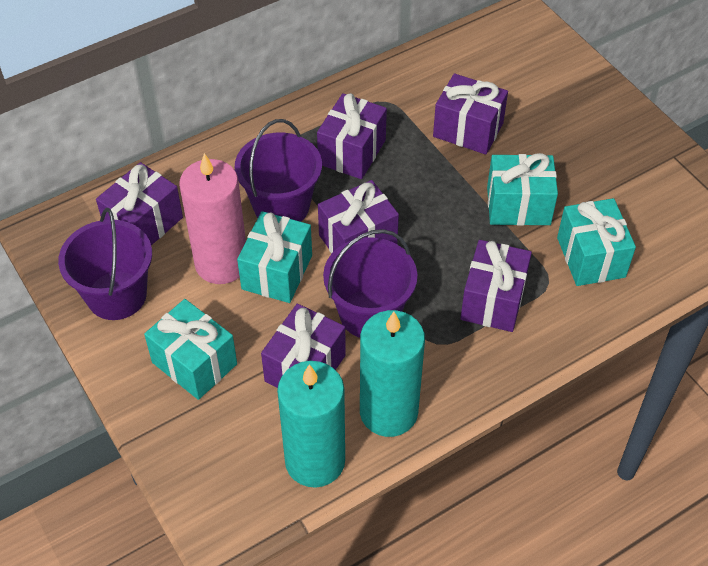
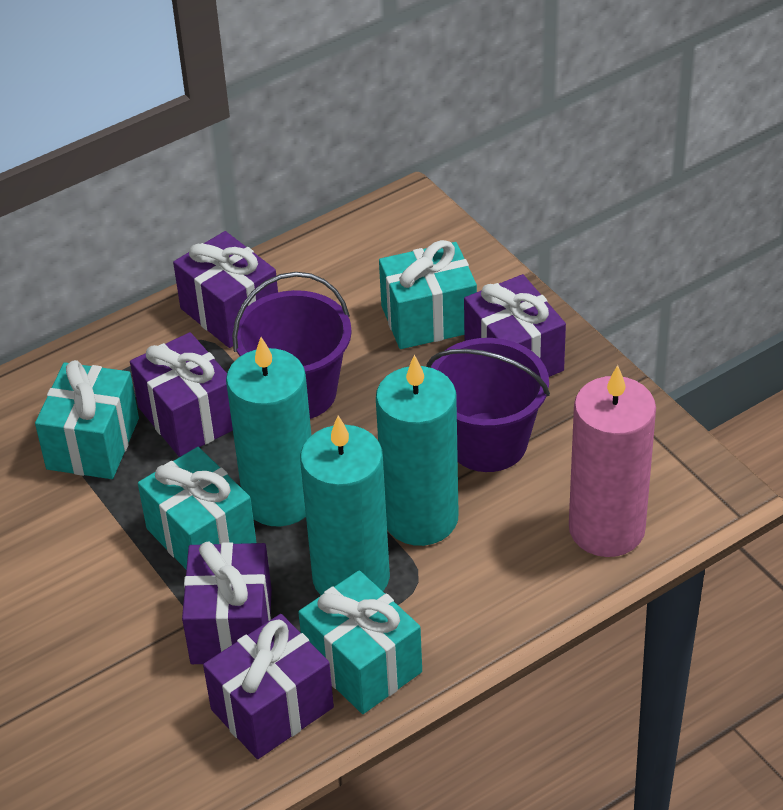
purple bucket: [58,208,152,320] [235,119,322,222] [323,229,417,338] = 3 -> [232,272,352,419] [426,338,550,472] = 2
purple gift: [96,162,183,245] [261,304,346,388] [317,93,387,179] [318,180,399,254] [433,73,508,155] [460,240,532,332] = 6 -> [130,332,233,457] [173,231,278,348] [182,542,272,664] [203,614,334,759] [464,274,566,377] = 5
turquoise candle: [277,361,345,488] [360,310,425,437] = 2 -> [226,337,312,527] [300,416,390,595] [376,355,459,546] = 3

